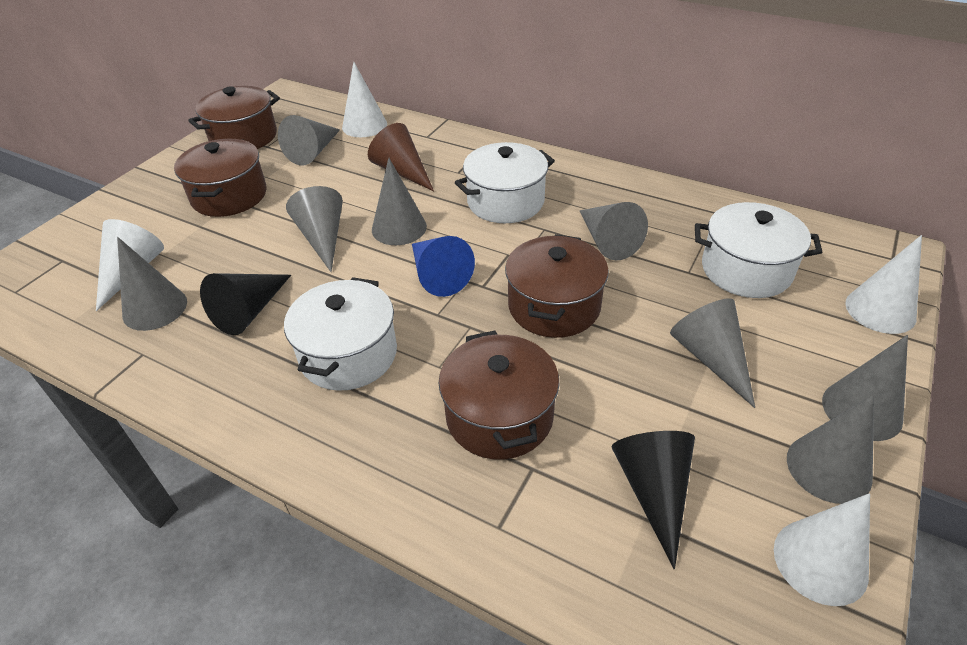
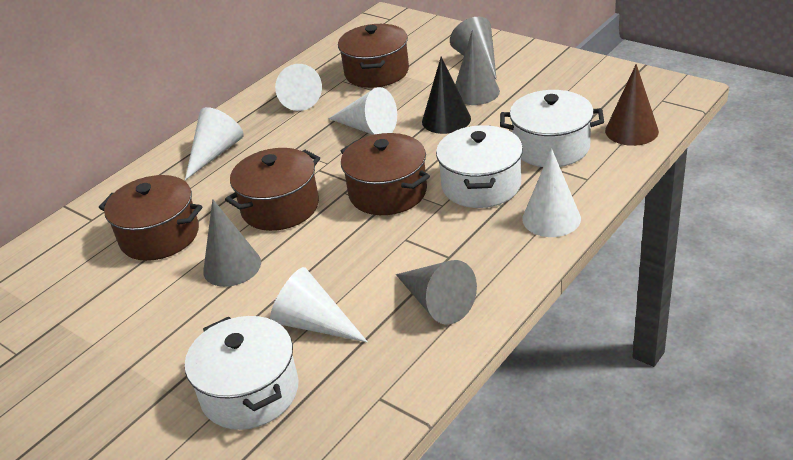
black cone: [200,273,291,335] [612,431,695,569] = 2 -> [422,57,471,134] = 1
blue cone: [412,236,475,297] = 1 -> none = 0
grey cone: [117,237,187,331] [278,115,340,165] [286,186,343,272] [372,158,427,245] [580,202,648,260] [670,298,755,408] [787,395,874,504] [822,335,908,441] = 8 -> [203,199,261,287] [396,260,477,325] [450,17,497,80] [455,30,500,105] = 4
white cone: [96,219,164,311] [342,61,387,137] [774,493,870,606] [845,235,922,334] = 4 -> [185,107,244,180] [270,267,368,342] [275,64,322,111] [328,87,397,135] [522,149,581,237] = 5

